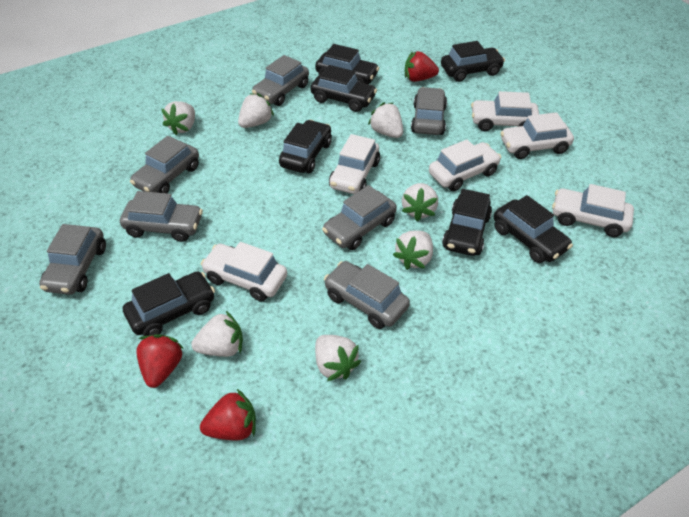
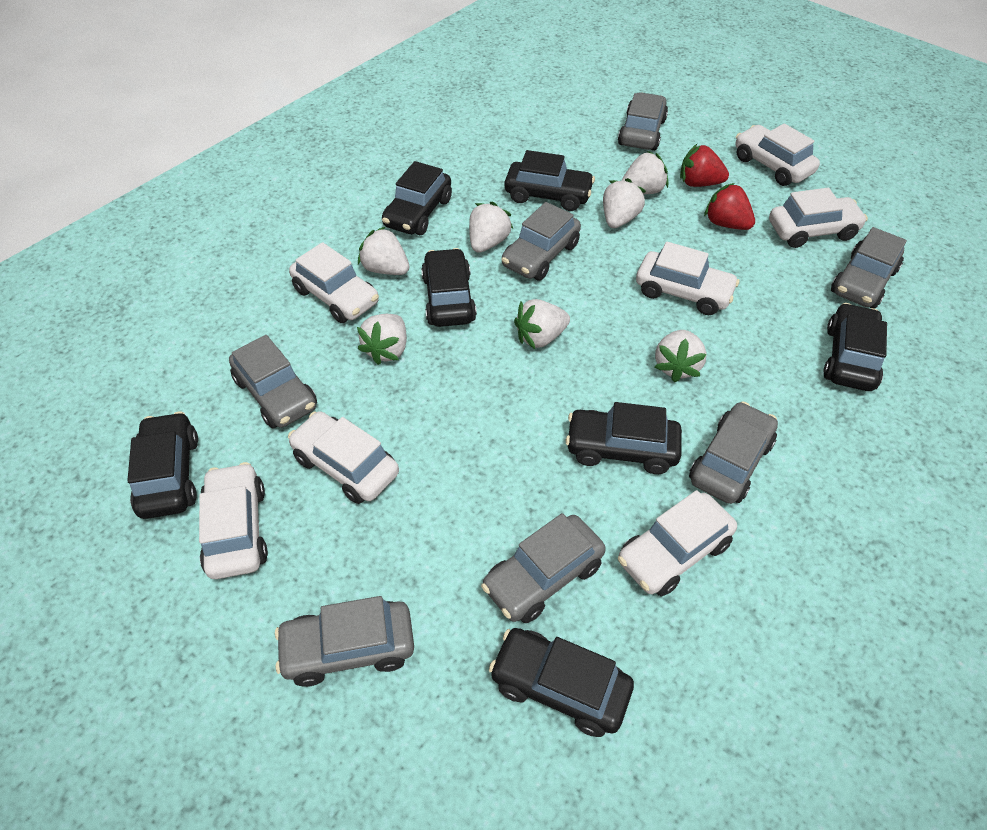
red strawberry: [136,334,184,388] [200,389,256,440] [405,51,439,82] = 3 -> [680,144,729,187] [704,183,755,230] = 2
white car: [201,242,287,301] [329,134,380,194] [429,140,501,191] [471,91,539,131] [500,112,574,159] [552,184,634,237] = 6 -> [199,462,268,579] [288,411,399,504] [289,242,379,323] [618,490,737,596] [636,242,739,315] [735,123,820,186] [769,188,868,248] = 7

